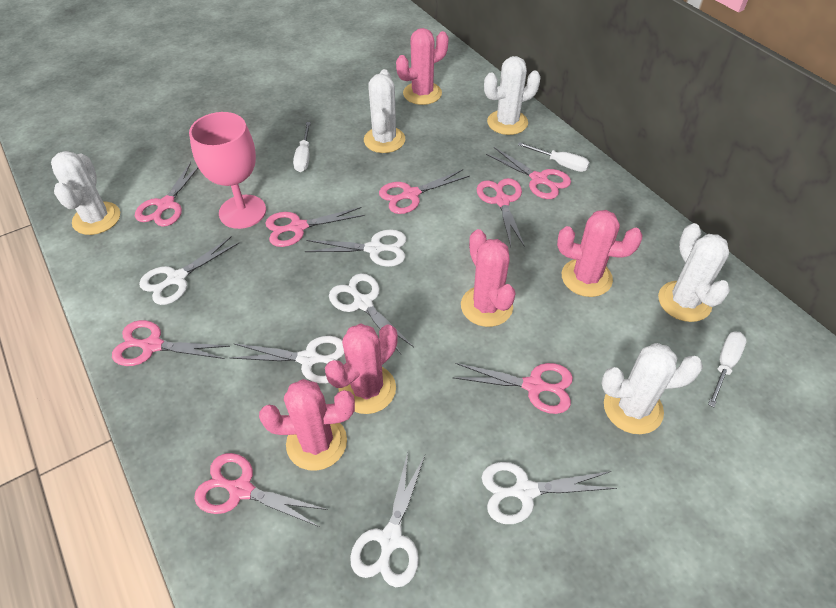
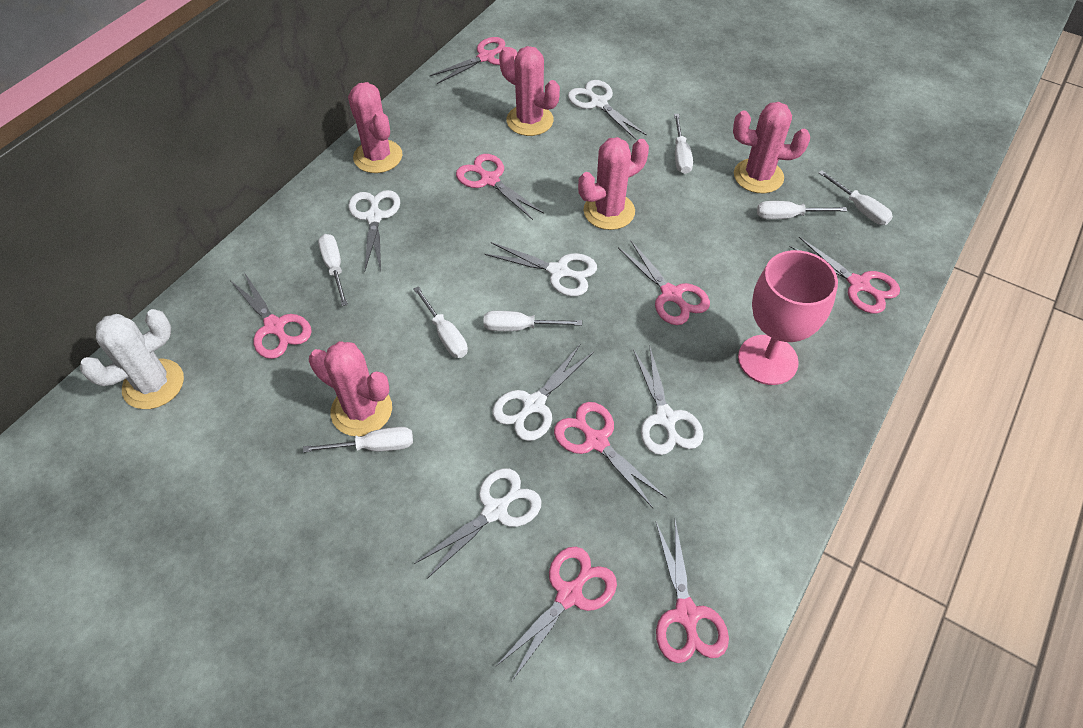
white cactus: [51,151,120,235] [364,69,405,153] [484,56,541,135] [601,343,703,434] [658,223,730,322] = 5 -> [80,309,184,409] = 1
white screwdriver: [293,122,311,172] [518,142,590,172] [708,331,747,407] = 3 -> [303,427,413,453] [318,234,348,306] [414,286,468,358] [484,311,582,331] [674,114,693,174] [757,201,847,219] [818,170,893,225] = 7

